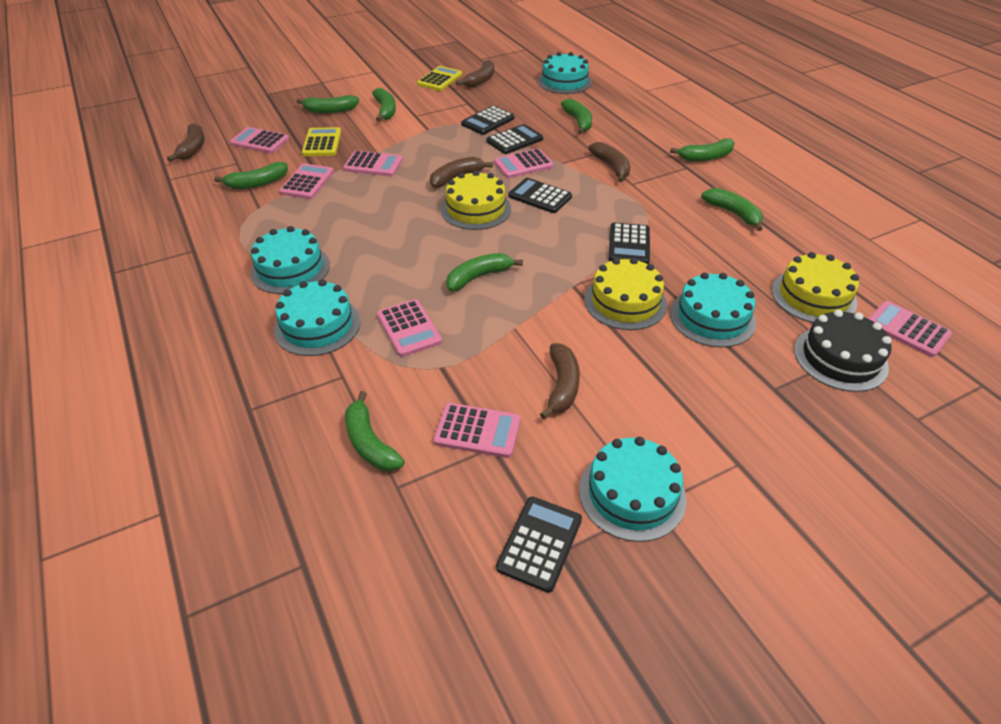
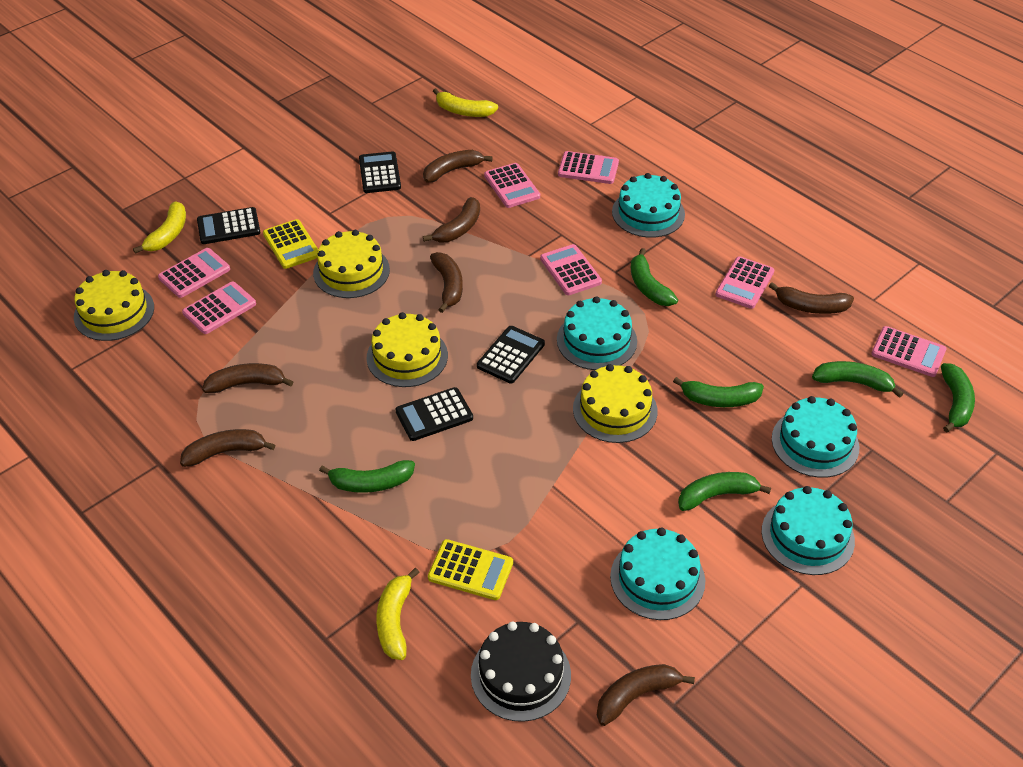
black calculator: [461,106,515,135] [486,124,543,154] [496,496,582,593] [508,178,572,213] [608,223,650,264] = 5 -> [197,207,261,244] [359,151,401,193] [395,387,473,441] [477,326,545,384] = 4
brown banana: [167,123,205,162] [430,157,493,188] [456,60,494,87] [540,343,580,419] [588,142,630,182] = 5 -> [180,429,275,467] [202,363,293,393] [423,150,493,182] [423,197,480,242] [430,252,463,313] [597,664,695,726] [769,282,854,314] = 7
green banana: [214,162,288,189] [296,95,359,113] [345,391,405,471] [372,88,396,122] [446,253,523,291] [561,99,592,134] [670,138,735,161] [701,188,763,231] = 8 -> [319,460,415,493] [631,248,678,306] [673,377,764,407] [678,472,771,511] [812,361,904,398] [941,363,975,433] = 6
yellow banana: none = 0 -> [133,201,186,254] [376,568,420,660] [433,88,498,117] = 3
yellow cake: [441,170,511,230] [584,258,667,330] [772,252,859,323] = 3 -> [74,270,154,341] [313,230,390,298] [366,312,448,387] [573,364,658,443] = 4

